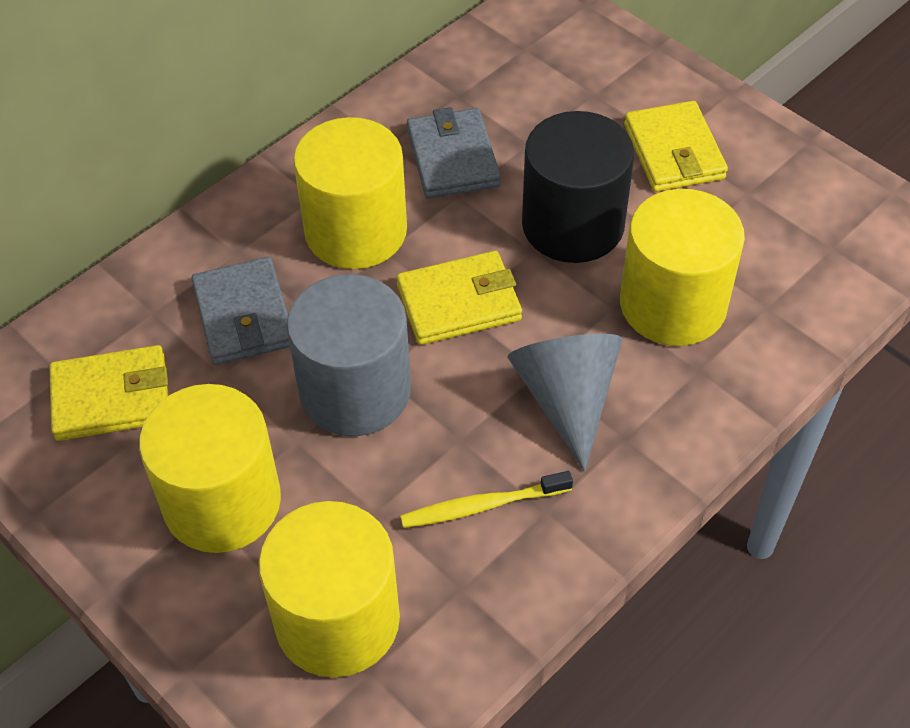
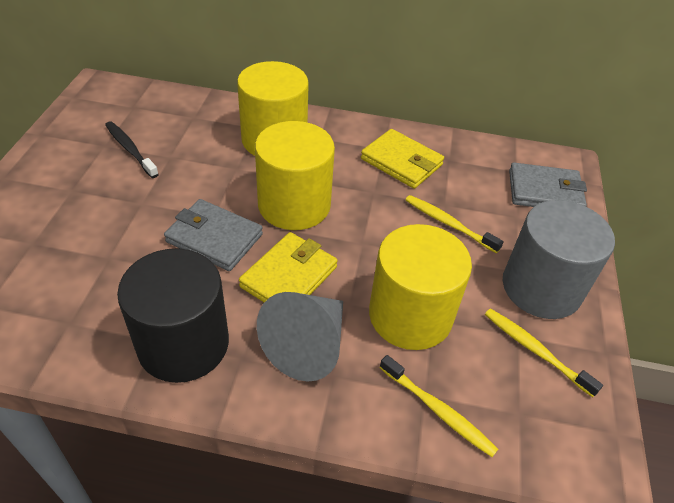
black toothbrush: none = 0 -> [105,121,159,178] = 1
yellow cylinder: [139,384,281,553] [259,501,400,677] [293,117,407,269] [620,189,745,346] = 4 -> [237,61,309,156] [255,121,335,230] [369,224,472,350] = 3
yellow toothbrush: [400,471,573,528] = 1 -> [380,355,498,457] [406,195,504,253] [485,308,603,397] = 3
yellow wallet: [49,345,168,441] [396,251,522,345] [624,101,728,192] = 3 -> [239,232,338,302] [361,129,444,189] = 2

